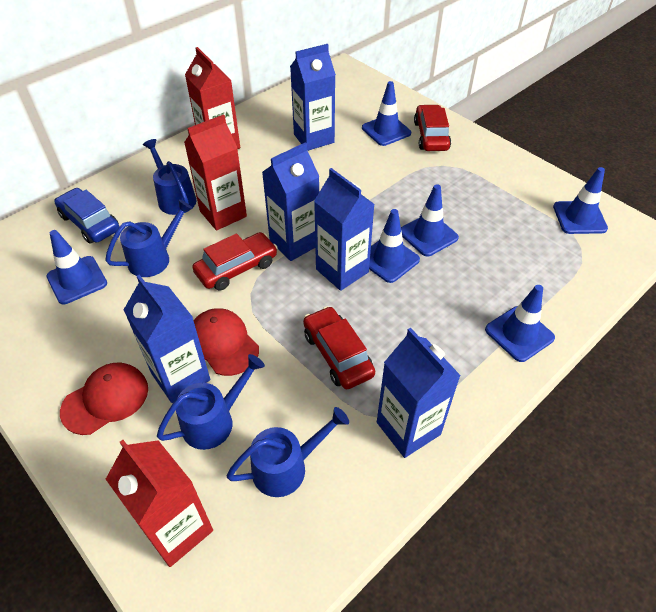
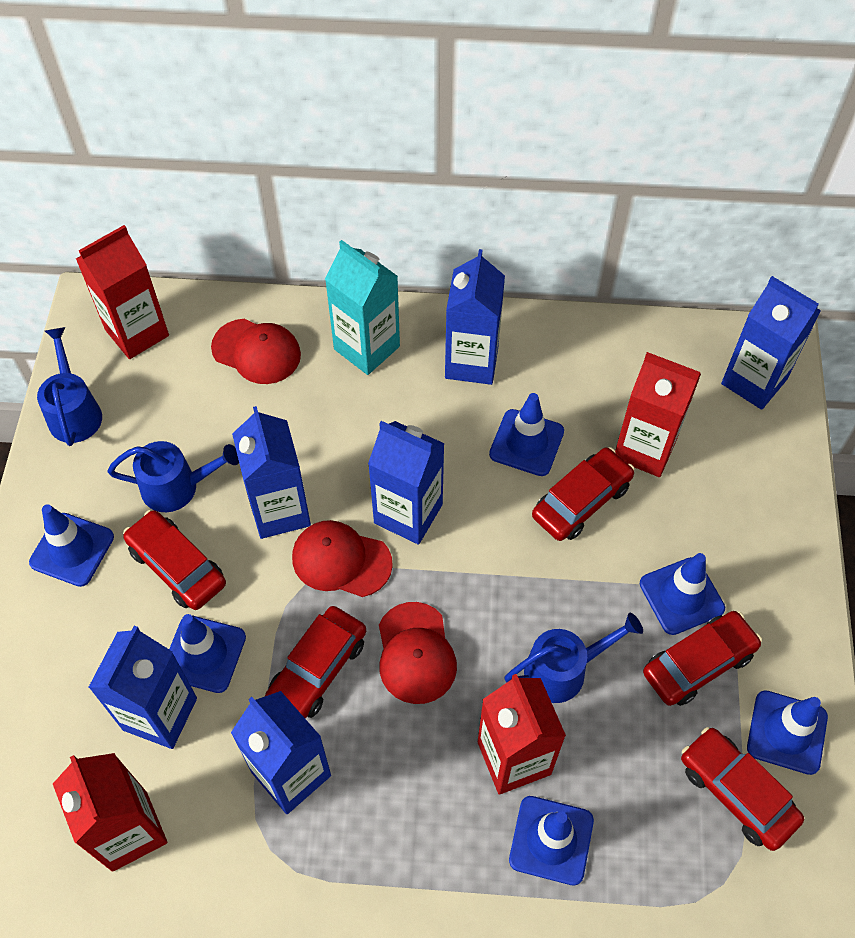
blue car: [54,188,119,243] = 1 -> none = 0
blue carton: [124,275,210,403] [262,142,320,261] [290,44,336,151] [314,168,375,291] [377,328,461,458] = 5 -> [88,626,197,749] [231,691,331,814] [232,406,311,539] [368,421,445,544] [445,249,505,385] [721,276,821,410] = 6
blue watering can: [105,199,193,277] [143,139,197,215] [157,354,265,450] [227,407,349,497] = 4 -> [37,327,102,446] [107,441,239,512] [504,613,643,703] = 3
red cap: [60,363,148,435] [193,308,259,376] = 2 -> [211,319,301,384] [292,520,393,597] [379,602,457,704] = 3
red car: [192,232,278,291] [303,306,375,389] [414,105,451,151] = 3 -> [123,510,226,610] [265,606,366,719] [532,447,635,541] [643,611,762,706] [681,727,804,851] = 5
red carton: [106,440,213,567] [184,114,247,231] [185,47,240,149] = 3 -> [53,753,167,872] [76,225,169,359] [478,674,566,795] [615,352,701,477] = 4
turquoise carton: none = 0 -> [325,240,400,375] = 1

